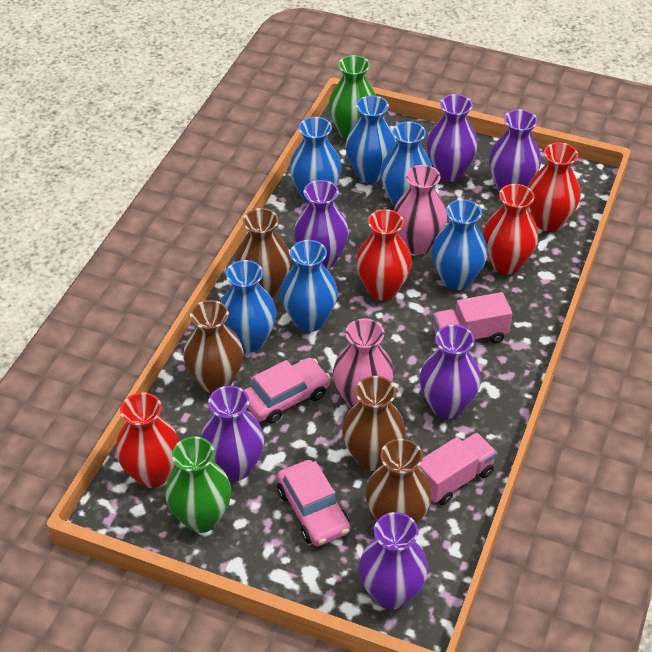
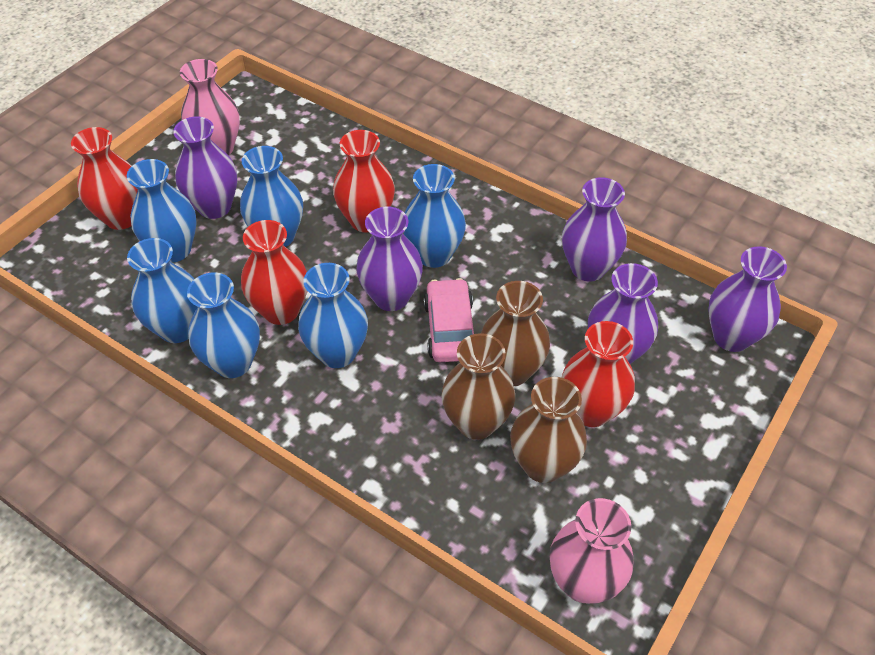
brown vase: [183,300,244,393] [235,208,291,297] [342,376,406,471] [366,439,432,524] = 4 -> [441,333,515,440] [481,281,550,386] [510,377,587,483] = 3
green vase: [165,436,231,533] [328,55,376,140] = 2 -> none = 0
pink car: [244,357,331,424] [277,460,350,546] = 2 -> [424,278,474,362] = 1
pink truck: [419,433,497,505] [432,292,512,343] = 2 -> none = 0
purple vase: [201,386,264,481] [294,180,349,269] [359,512,428,610] [420,324,481,419] [427,94,478,182] [489,109,541,192] = 6 -> [173,117,238,219] [356,207,423,311] [562,177,627,281] [588,263,658,364] [708,246,787,352] = 5

